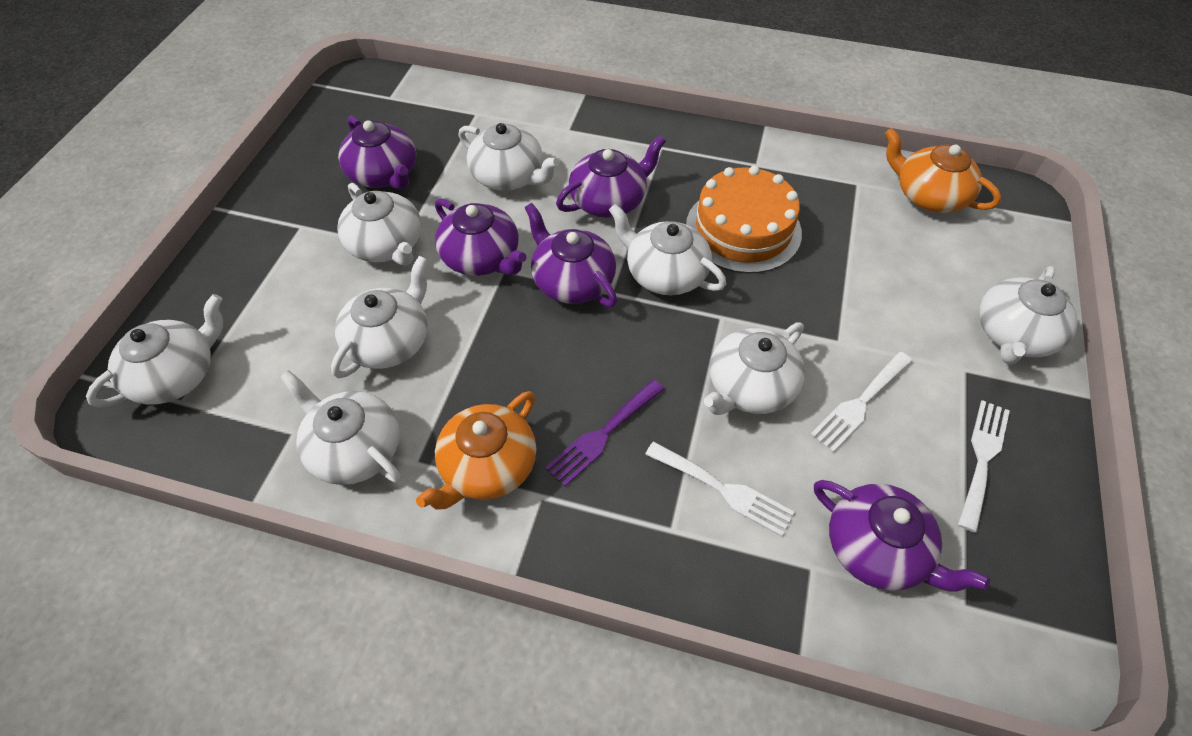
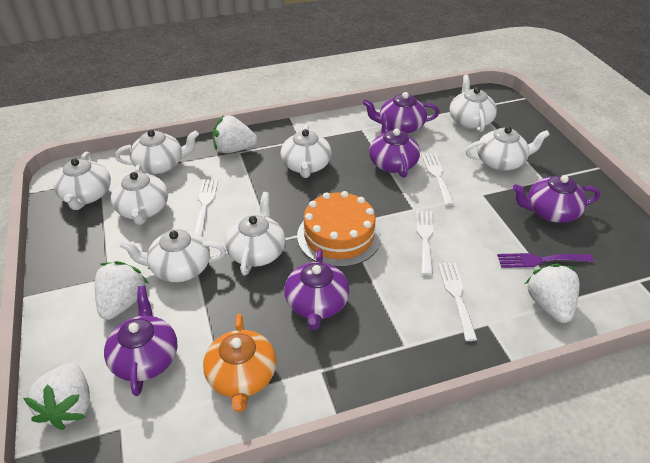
orange teapot: [416,391,536,509] [885,128,1001,213] = 2 -> [203,314,276,412] = 1
white fork: [645,441,794,537] [810,352,912,452] [958,400,1010,533] = 3 -> [193,180,218,236] [416,210,433,275] [422,153,454,206] [438,262,477,341] = 4
white strawberry: none = 0 -> [23,363,90,430] [95,261,149,320] [213,115,257,153] [525,263,580,323] = 4

